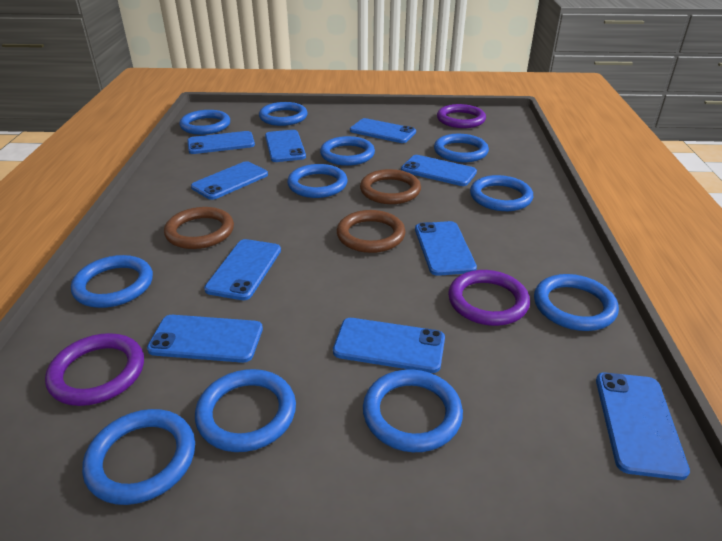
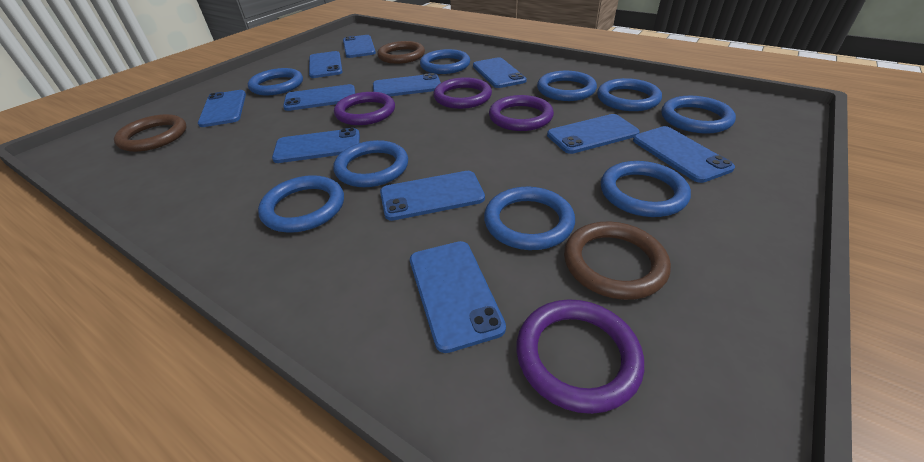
blue phone: [147,315,263,363] [187,131,255,154] [191,161,268,200] [204,239,281,300] [265,130,306,162] [333,318,445,373] [350,118,416,143] [401,155,477,186] [415,221,477,276] [596,372,690,480] = 10 -> [198,90,246,127] [272,128,360,163] [283,84,355,111] [309,51,343,78] [343,35,376,58] [373,73,441,96] [380,171,485,221] [410,241,506,353] [473,57,527,88] [547,114,640,154] [633,126,735,183] = 11
blue ring: [71,255,153,308] [82,409,195,505] [179,110,230,135] [195,369,296,452] [259,102,307,126] [287,164,348,198] [320,136,375,166] [363,369,463,452] [434,134,489,162] [470,175,533,211] [534,274,619,331] = 11 -> [248,68,303,95] [258,175,344,233] [334,140,408,187] [420,49,470,74] [484,187,575,250] [537,71,597,101] [597,78,662,111] [601,161,691,217] [661,96,736,134] = 9
purple ring: [45,333,144,406] [437,104,486,128] [448,270,530,326] = 3 -> [334,92,395,125] [433,77,492,109] [489,95,554,131] [516,299,644,414] = 4

